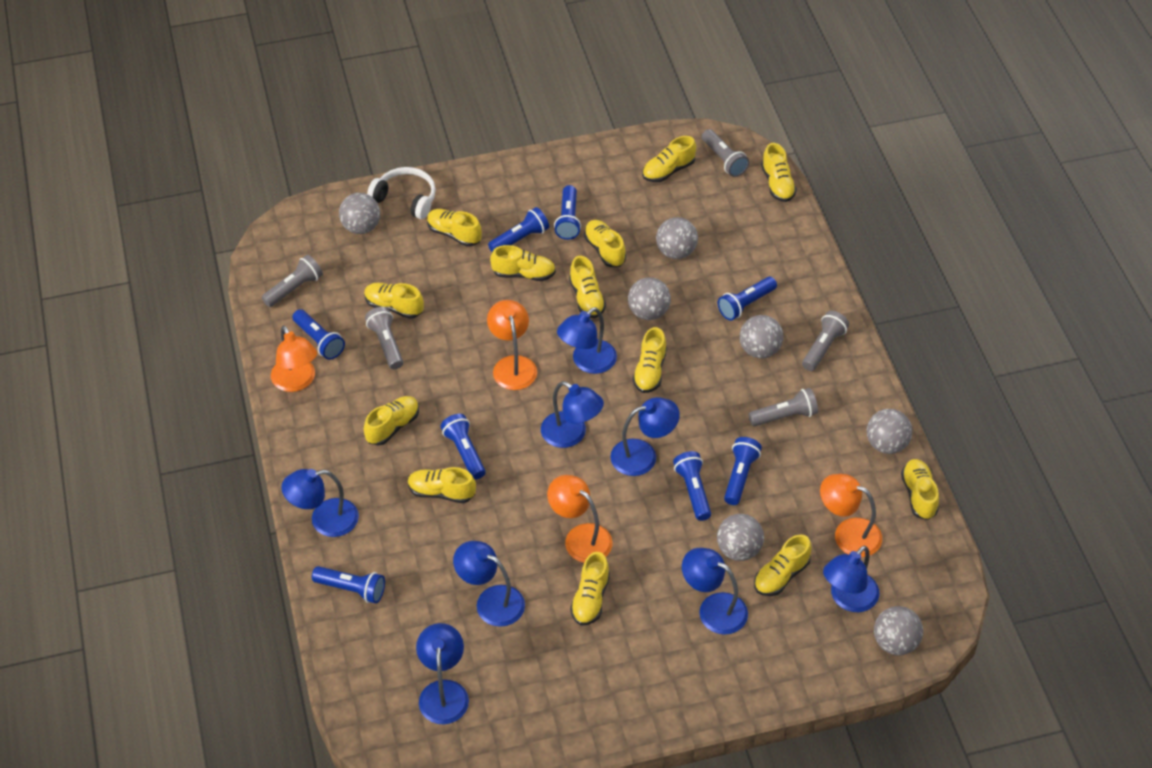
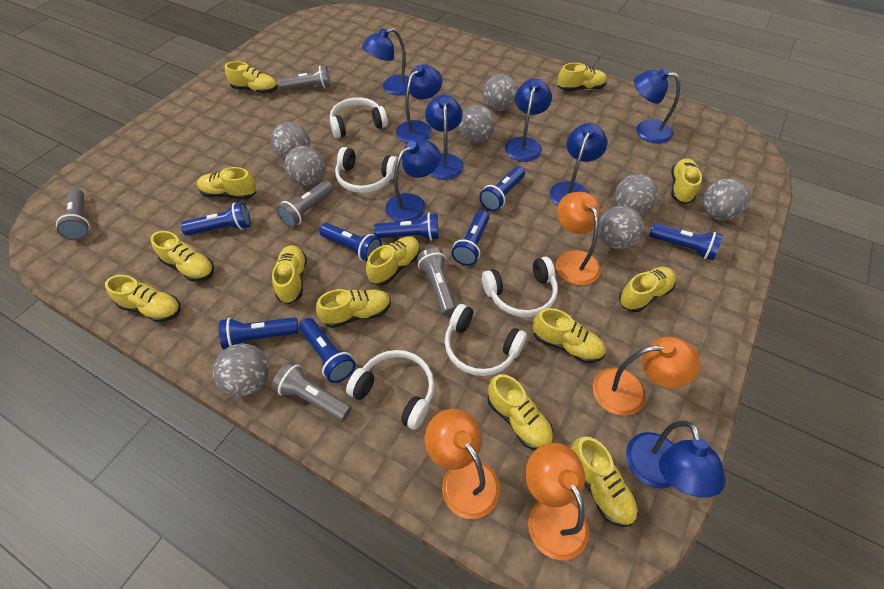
grey ball: [339,193,380,234] [628,277,671,320] [656,217,698,259] [717,514,764,561] [740,315,783,358] [867,409,912,454] [874,606,923,655] = 7 -> [213,344,269,397] [271,122,310,160] [284,146,325,186] [458,105,495,143] [483,74,518,111] [598,206,644,249] [615,174,659,215] [703,178,750,221] = 8
white headphones: [367,167,436,219] = 1 -> [330,97,388,138] [335,147,397,193] [346,350,434,430] [445,304,527,376] [482,256,558,317] = 5

